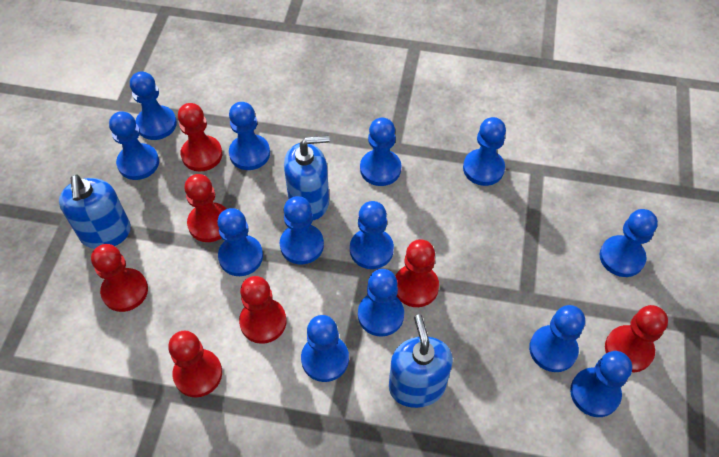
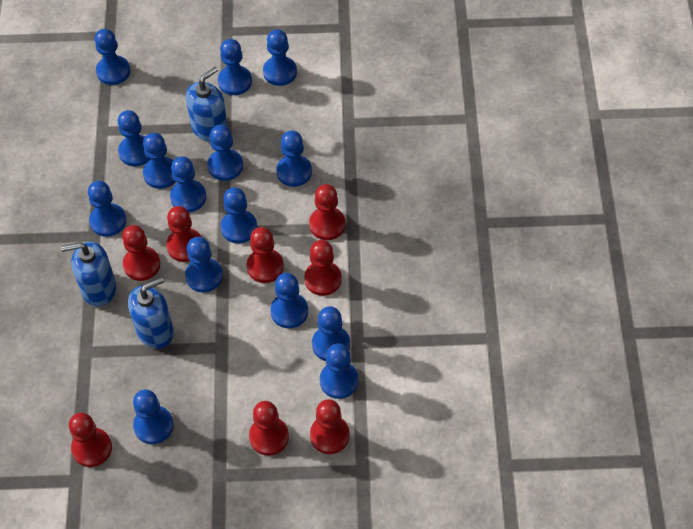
blue pawn: [109,111,159,180] [130,71,177,140] [217,208,263,276] [229,102,270,170] [280,196,324,264] [301,315,349,382] [350,201,394,269] [358,269,404,337] [360,117,401,186] [463,117,506,186] [529,305,585,372] [570,351,632,417] [599,209,658,277] = 13 -> [88,181,126,237] [95,29,130,85] [118,110,150,167] [133,389,173,444] [143,133,176,189] [170,156,206,212] [185,237,223,293] [207,125,243,181] [218,39,252,95] [221,187,257,243] [263,29,297,86] [270,273,308,328] [276,131,312,187] [312,306,350,361] [320,344,359,399] = 15
red pawn: [91,244,148,312] [168,331,222,397] [178,103,222,172] [184,174,226,242] [239,276,286,344] [395,239,439,307] [605,305,668,372] = 7 -> [69,412,112,467] [122,225,160,281] [166,206,201,262] [246,227,284,283] [249,401,289,456] [304,240,342,296] [309,184,346,240] [310,399,350,454] = 8

